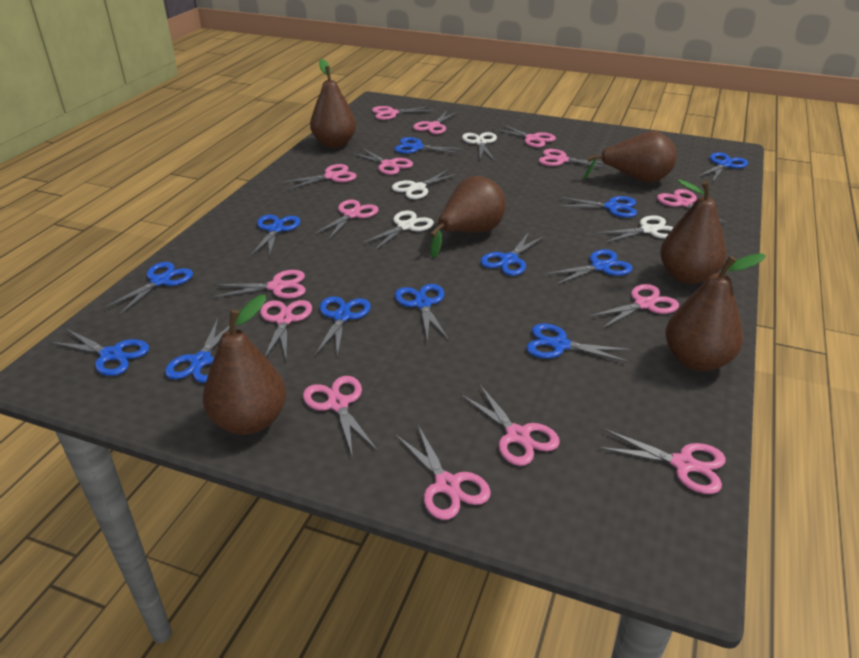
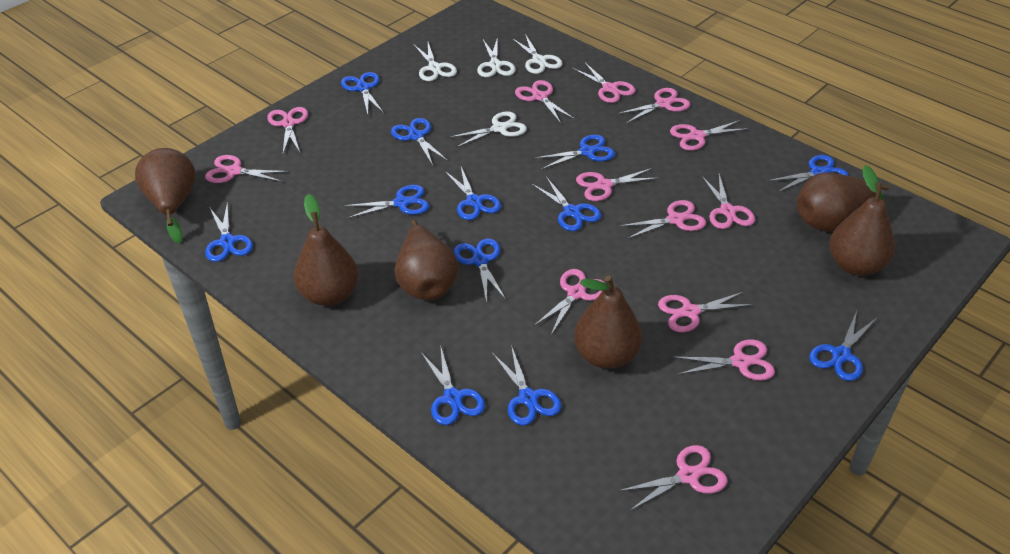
pink scissors: [212,270,306,299] [260,300,312,358] [282,164,357,190] [303,376,378,458] [313,199,379,240] [351,147,413,175] [372,106,434,120] [395,425,491,520] [413,110,459,134] [460,384,560,466] [493,124,556,148] [539,149,608,168] [588,284,679,329] [598,429,726,494] [657,189,728,224] = 15 -> [205,155,289,183] [267,107,308,153] [515,80,575,123] [533,269,605,335] [572,62,636,103] [576,168,659,201] [617,88,690,123] [618,445,728,511] [620,200,706,239] [658,291,754,332] [670,120,749,150] [673,339,775,381] [701,174,755,229] = 13

